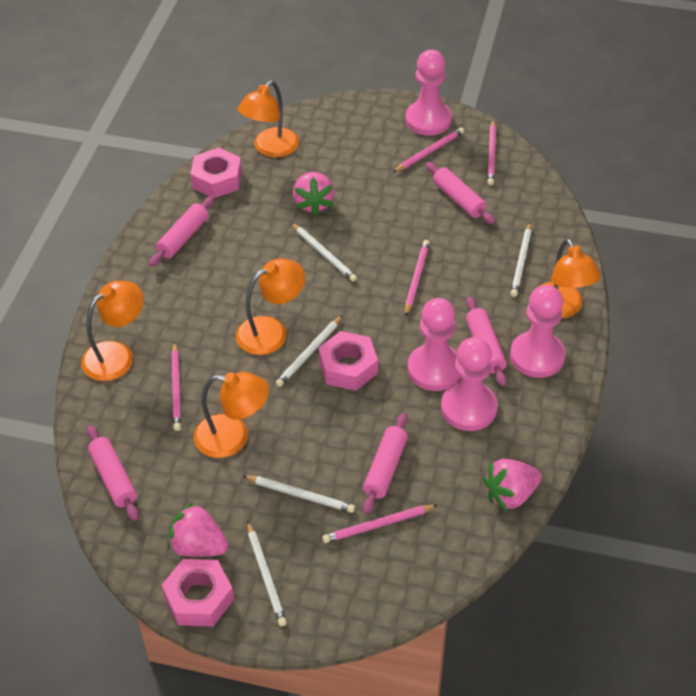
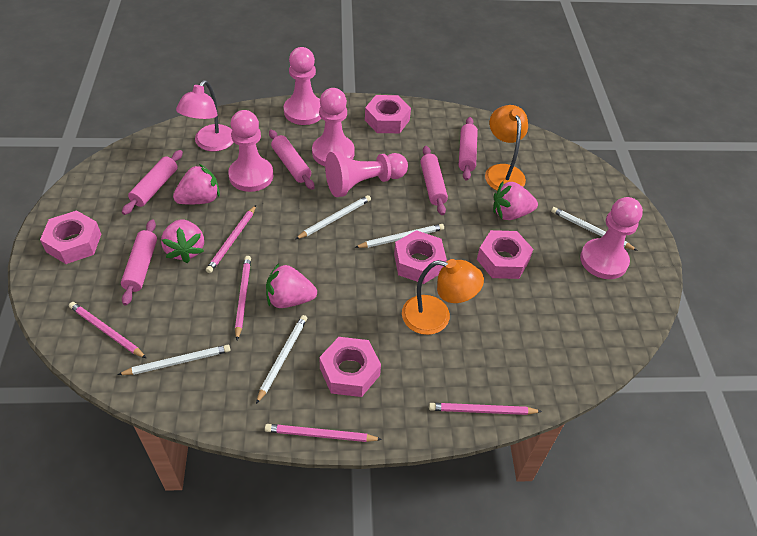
orange lamp: [81,280,144,381] [194,372,269,458] [236,258,305,355] [238,81,299,157] [538,238,601,319] = 5 -> [402,259,484,335] [485,105,528,190] = 2
pink lamp: none = 0 -> [176,80,234,151] = 1
pink nut: [162,559,234,626] [190,148,242,198] [318,331,378,391] = 3 -> [40,210,101,264] [319,337,381,397] [365,95,411,133] [394,230,447,284] [477,230,533,279] = 5
pink pawn: [405,50,452,136] [407,298,461,391] [441,337,498,431] [510,285,566,378] = 4 -> [228,110,273,192] [284,47,321,125] [312,88,355,166] [325,151,408,197] [580,197,643,279] = 5
pink strawberry: [167,502,228,557] [293,172,334,216] [483,459,542,512] = 3 -> [161,219,204,263] [173,164,220,204] [266,263,317,308] [493,181,538,220] = 4

